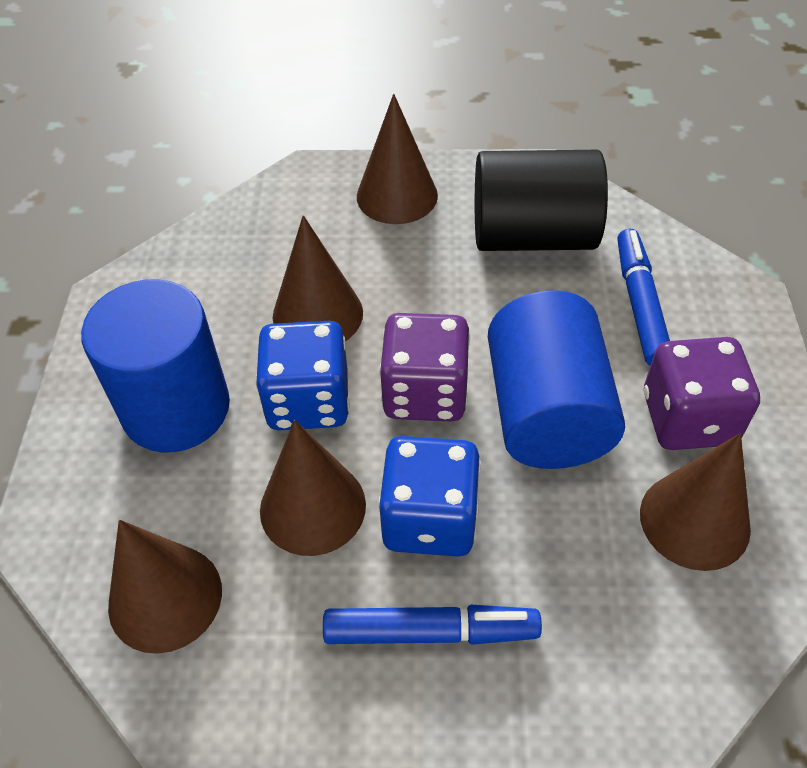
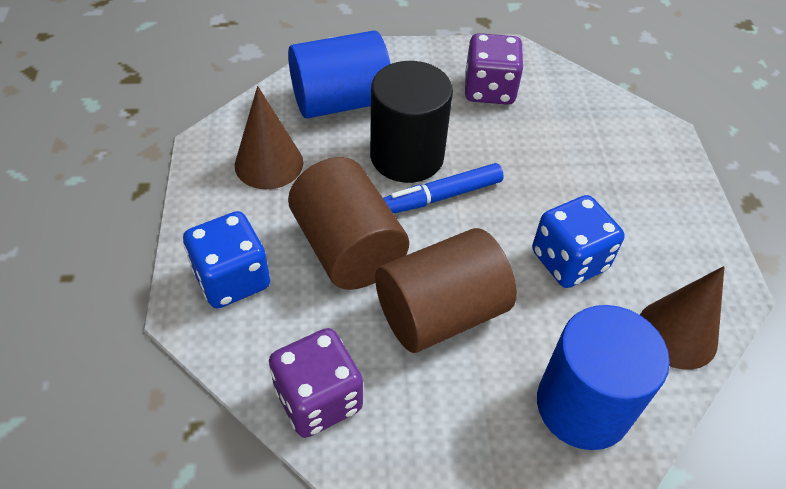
blue marker: [323,605,542,645] [617,228,670,366] = 2 -> [383,163,504,214] = 1
brown cone: [108,520,222,654] [260,420,366,556] [273,215,363,341] [357,94,438,224] [640,433,751,571] = 5 -> [235,86,303,189] [640,266,725,370] = 2
brown cylinder: none = 0 -> [288,157,409,290] [375,228,517,353] = 2

